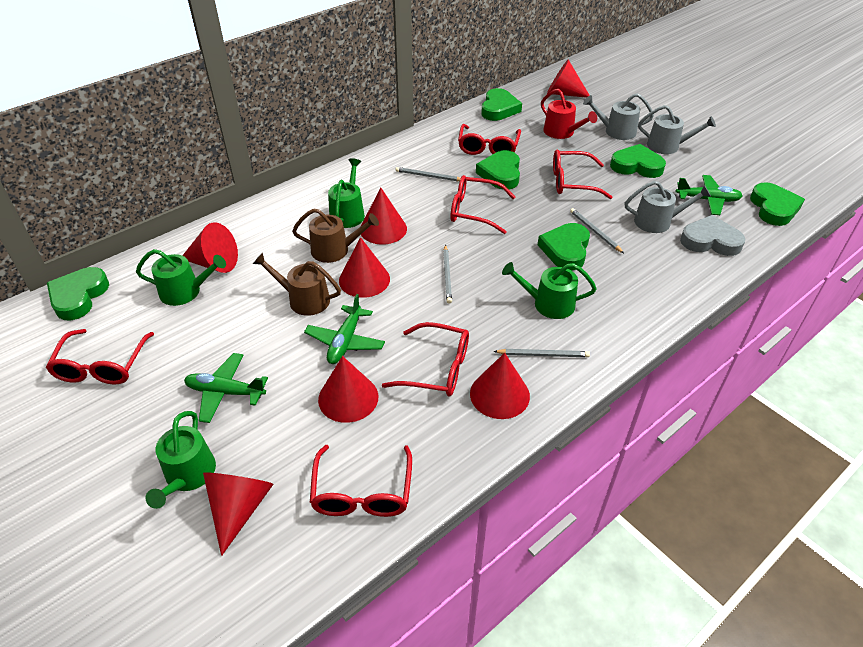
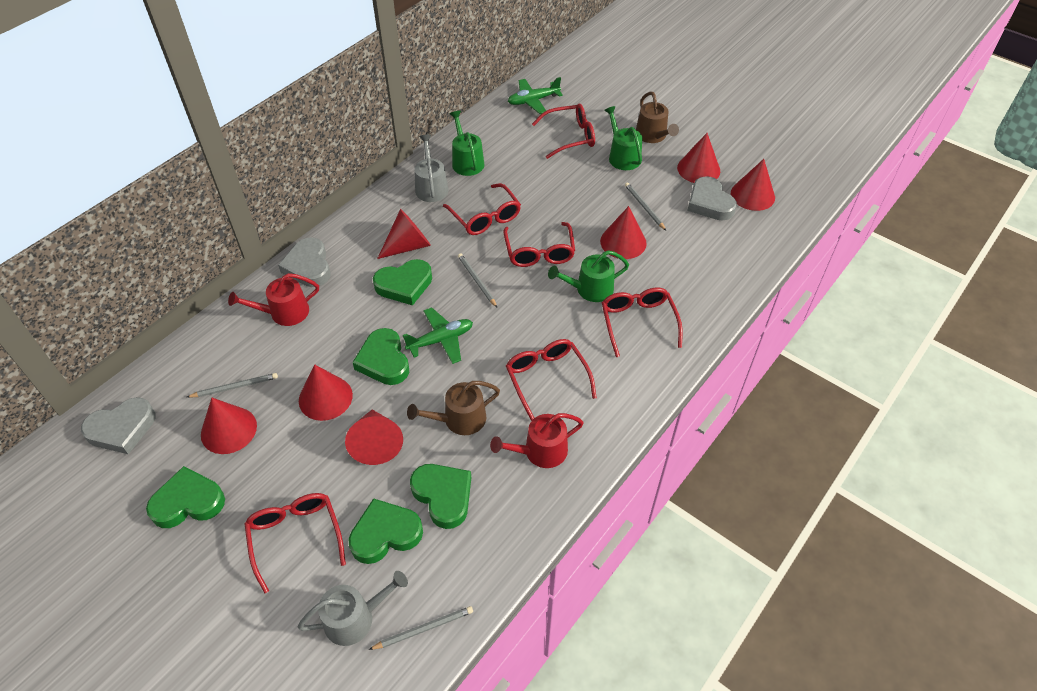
green heart: [47,267,109,320] [476,150,520,190] [481,88,522,121] [538,223,590,271] [610,144,666,178] [750,182,805,226] = 6 -> [146,466,225,528] [348,498,423,564] [352,328,409,385] [373,259,432,305] [410,464,471,529] = 5
green plane: [184,353,268,423] [304,294,385,364] [676,175,743,215] = 3 -> [403,307,473,364] [508,77,563,114] = 2
green watering can: [136,249,226,306] [145,411,216,509] [328,158,365,228] [502,262,597,319] = 4 -> [450,111,484,176] [548,250,629,302] [604,106,643,170] = 3
grey heart: [680,215,746,256] = 1 -> [81,397,155,454] [278,237,331,287] [687,176,737,221] = 3
grey watering can: [583,93,654,140] [625,181,711,233] [638,105,716,154] = 3 -> [298,571,408,646] [414,134,448,202] = 2
red watering can: [541,89,597,139] = 1 -> [228,273,319,326] [490,413,584,468] = 2

